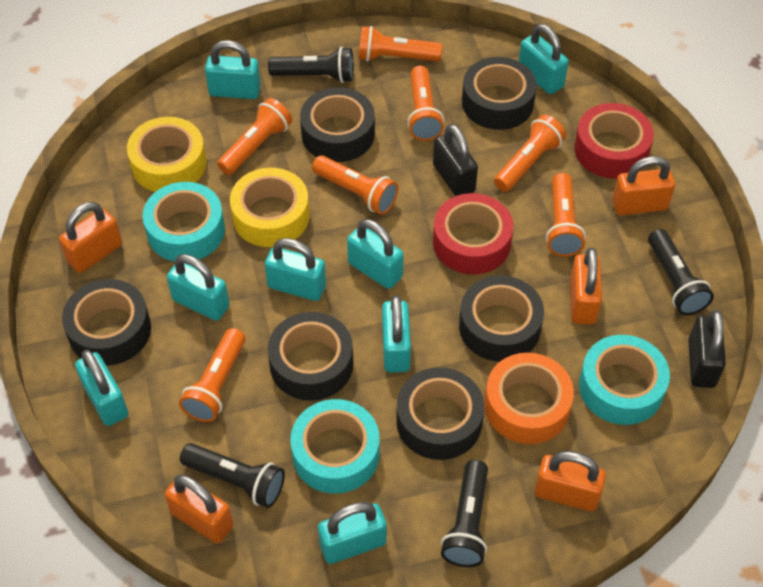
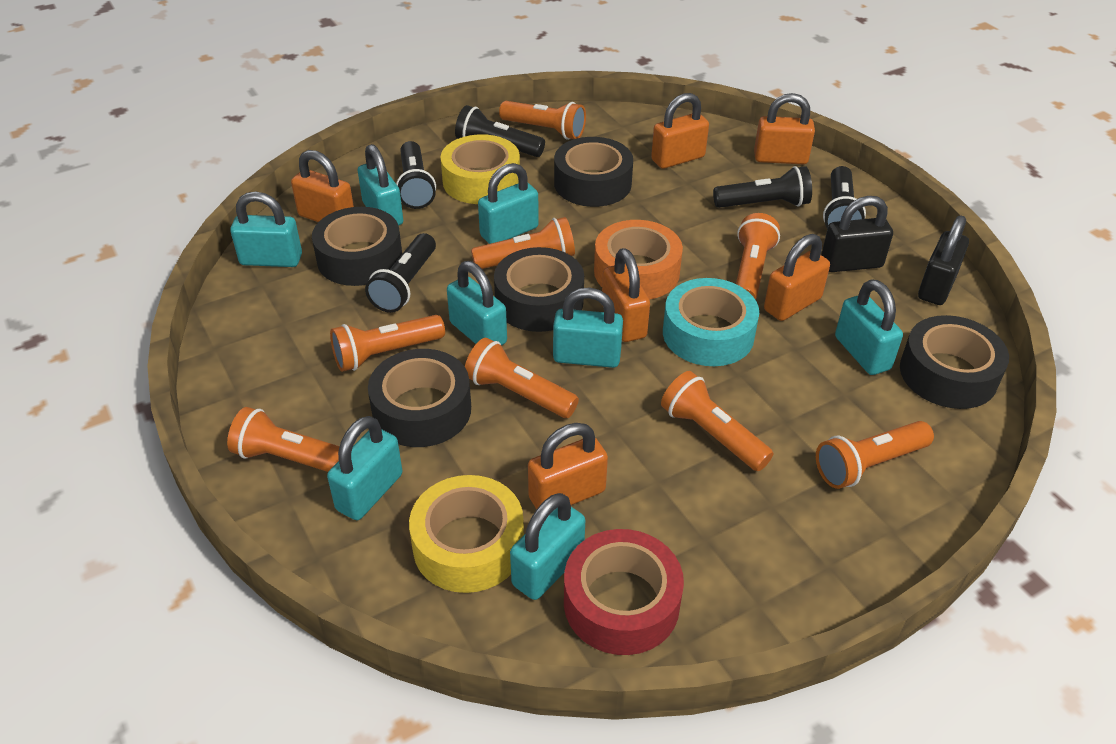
black flashlight: [180,443,285,508] [268,47,354,83] [441,460,488,567] [648,229,714,315] = 4 -> [365,233,436,313] [396,141,436,209] [455,105,545,157] [713,166,812,208] [823,166,866,229] = 5
black tape: [62,279,151,366] [268,312,353,401] [300,87,375,162] [396,367,484,460] [459,275,544,362] [462,57,537,130] = 6 -> [312,207,402,286] [368,349,471,447] [494,247,584,332] [554,137,633,207] [900,315,1009,409] = 5
orange flashlight: [179,328,245,422] [217,98,292,175] [312,155,399,215] [358,26,442,62] [407,66,444,141] [494,115,566,192] [546,173,586,257] = 7 -> [227,407,340,472] [330,315,445,372] [465,338,579,418] [471,217,575,269] [499,101,586,140] [661,371,773,471] [736,213,780,300] [816,421,934,489] = 8
orange padlock: [59,202,122,273] [165,474,233,544] [535,451,606,512] [570,248,602,324] [612,156,675,215] = 5 -> [291,150,354,222] [528,423,608,509] [602,248,650,342] [651,93,709,169] [754,93,815,164] [764,234,830,321] = 6
red tape: [433,193,513,275] [574,103,654,179] = 2 -> [564,529,684,655] = 1
turquoise tape: [142,182,225,262] [290,399,380,494] [579,335,670,425] = 3 -> [663,278,759,366] = 1

